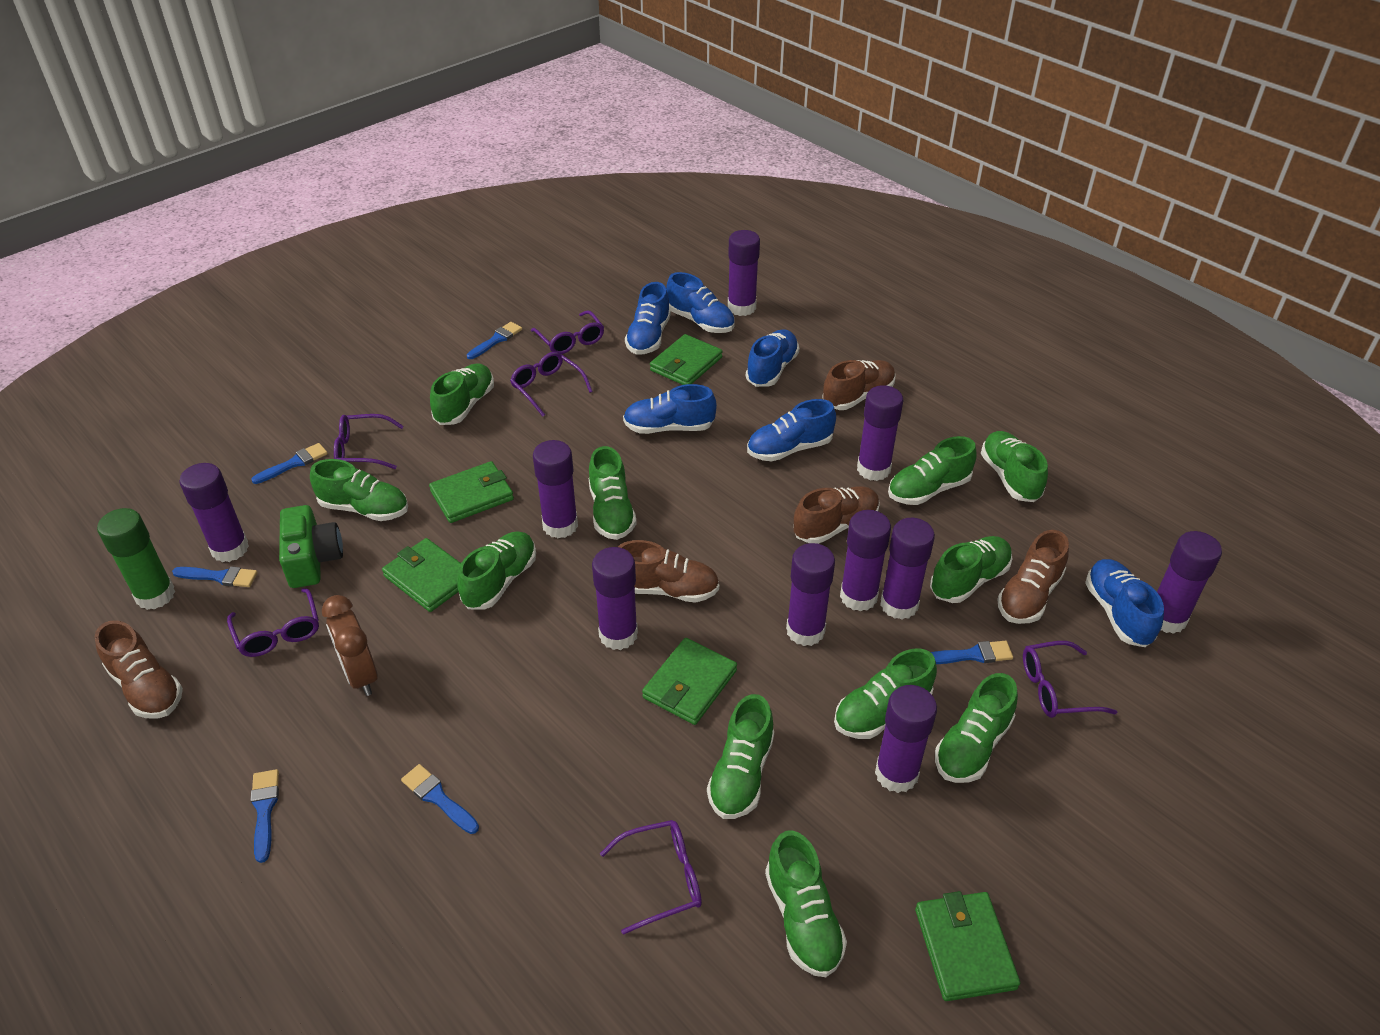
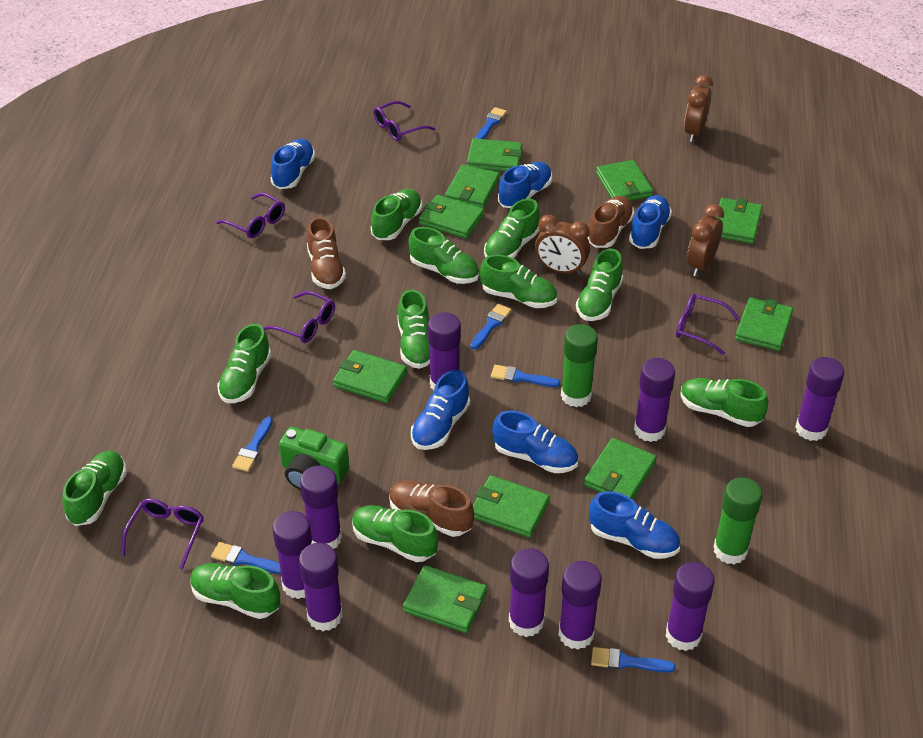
brown clock: [322,595,378,696] = 1 -> [535,214,590,275] [684,75,713,142] [687,204,724,276] = 3
brown shoe: [95,620,183,719] [618,540,719,603] [793,486,880,544] [822,360,895,410] [997,530,1069,624] = 5 -> [307,217,346,289] [389,480,474,537] [588,196,634,248] = 3
green glue stick: [97,508,175,610] = 1 -> [561,324,598,407] [714,477,762,565] = 2
green wallet: [382,538,461,612] [429,461,514,523] [642,638,737,725] [650,334,723,385] [915,891,1020,1001] = 5 -> [333,350,407,403] [403,565,487,633] [419,195,484,239] [445,165,500,208] [467,138,522,172] [473,475,550,538] [584,438,657,500] [596,160,653,201] [716,198,762,244] [735,297,793,351] = 10
purple glasses: [227,588,319,657] [334,414,404,469] [510,352,593,417] [531,311,604,354] [600,820,702,935] [1023,641,1117,718] = 6 -> [121,498,204,570] [216,193,285,238] [263,291,335,343] [373,101,436,141] [676,294,740,355] = 5
purple glue stick: [179,463,249,562] [533,440,578,538] [592,547,638,650] [728,230,760,316] [786,543,835,646] [840,510,891,612] [857,385,903,481] [875,685,937,793] [880,518,935,620] [1157,531,1222,634] = 10 -> [272,511,312,599] [299,543,343,631] [300,465,342,549] [428,312,461,391] [509,548,549,637] [558,561,602,650] [634,358,675,442] [666,562,715,651] [795,357,844,441] = 9

